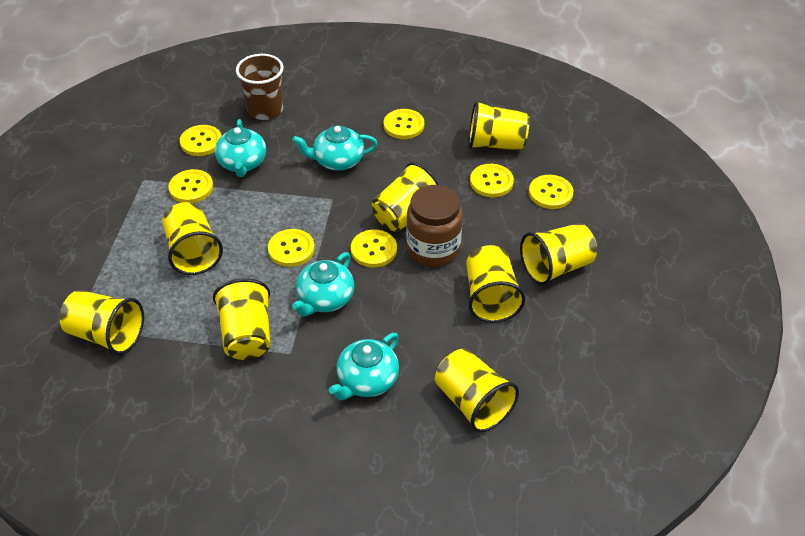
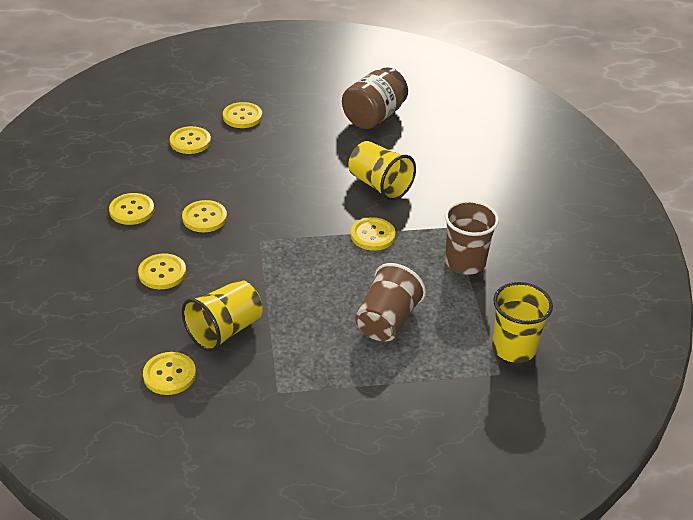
brown cup: [236,54,284,120] = 1 -> [355,263,426,342] [445,200,499,275] = 2
turquoise teapot: [215,119,266,177] [292,126,378,171] [292,252,354,317] [329,333,399,400] = 4 -> none = 0
yellow cup: [59,290,144,355] [162,202,223,275] [213,278,270,360] [372,162,440,232] [435,349,519,433] [466,245,525,323] [468,100,530,150] [520,223,597,285] = 8 -> [182,280,263,352] [348,141,416,201] [492,282,553,363] = 3

